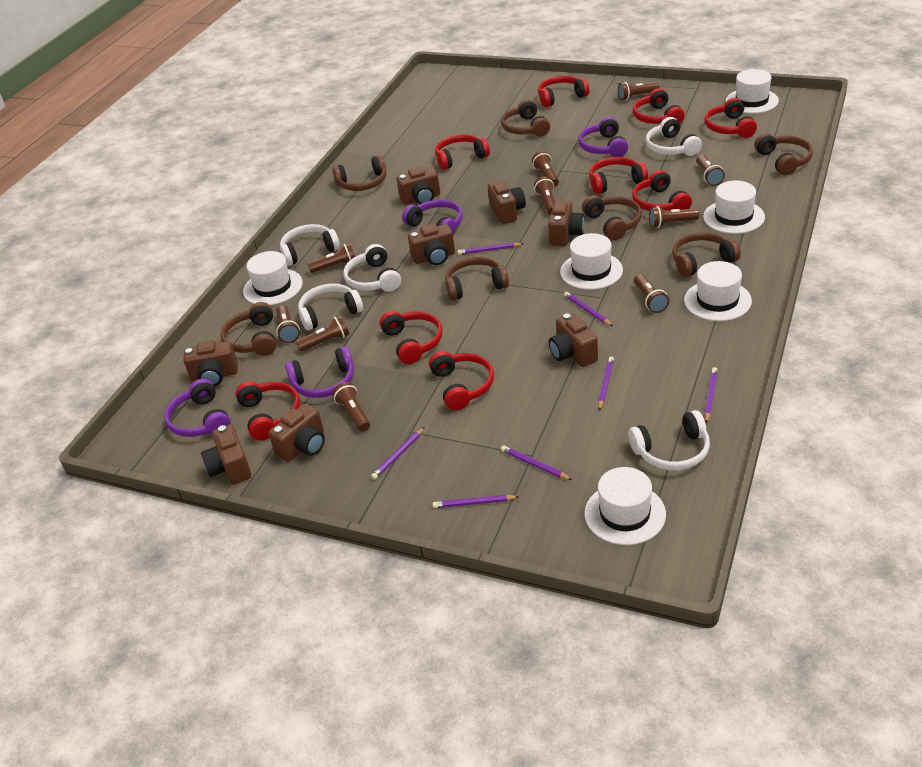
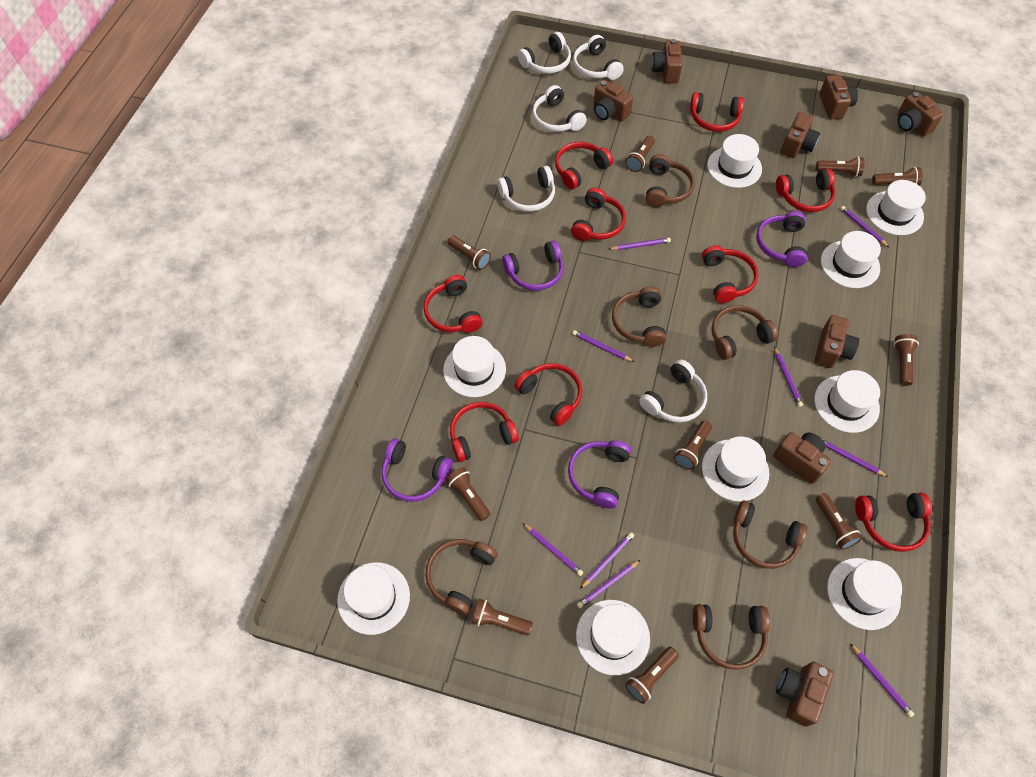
brown headphones: [221,302,276,356] [332,155,386,191] [445,257,509,301] [501,99,550,137] [582,195,642,240] [672,232,741,277] [754,133,813,175] = 7 -> [426,539,498,615] [612,286,666,347] [646,154,695,207] [693,604,770,670] [711,305,779,360] [733,500,808,569] = 6
purple pencil: [371,427,425,480] [432,495,519,508] [458,243,523,255] [501,446,572,480] [564,292,613,326] [598,356,614,410] [704,367,718,423] = 7 -> [523,523,583,576] [572,330,634,362] [577,560,640,608] [580,532,634,589] [609,238,671,250] [774,347,803,407] [822,439,888,477] [840,206,889,247] [850,643,914,717] = 9
white hat: [243,251,303,305] [560,233,623,290] [584,467,666,545] [684,261,752,321] [703,181,765,234] [725,69,779,114] = 6 -> [337,562,410,635] [443,336,506,397] [576,600,650,675] [702,436,769,502] [707,134,762,188] [814,370,880,433] [821,231,881,288] [827,558,902,630] [866,180,926,235] = 9

